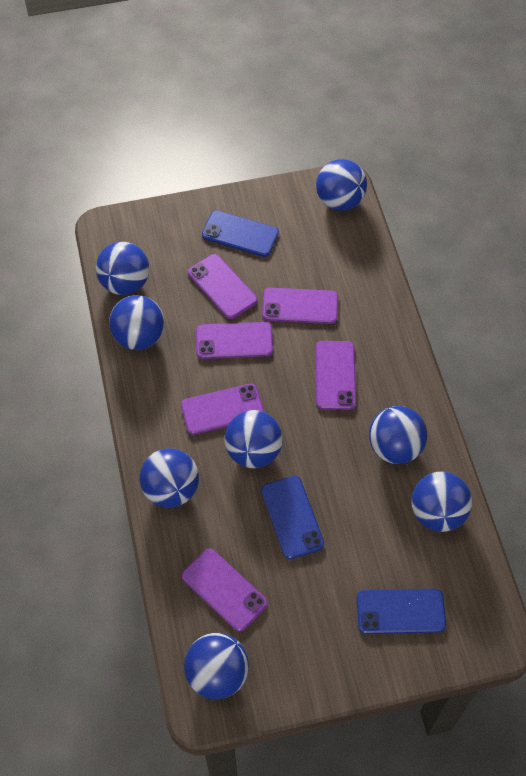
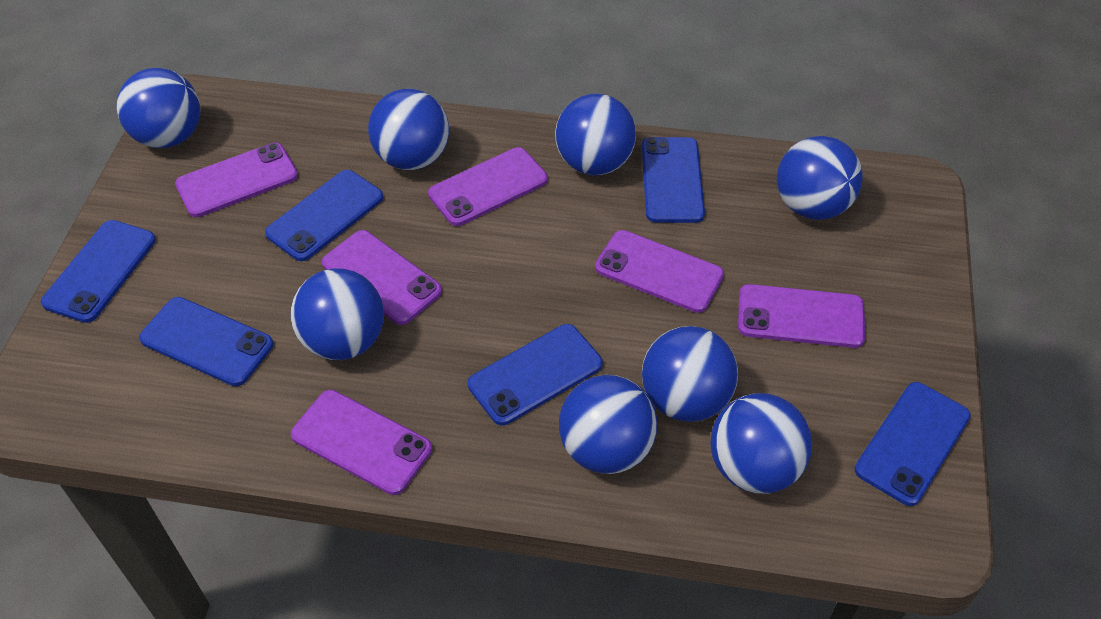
blue phone: [202,210,279,257] [261,476,324,559] [356,589,446,634] = 3 -> [41,220,156,323] [139,297,273,386] [265,170,383,261] [468,324,603,425] [642,137,705,223] [854,382,971,506] = 6

